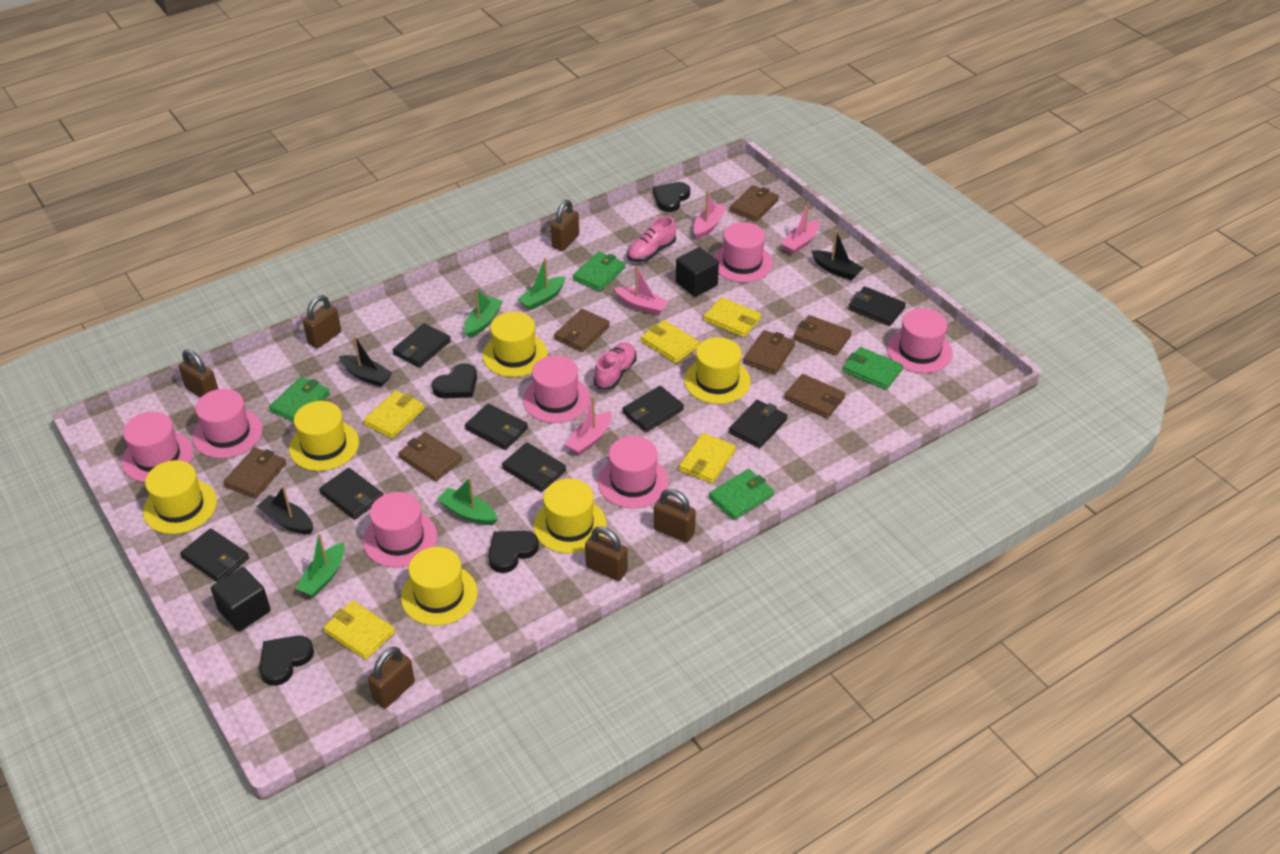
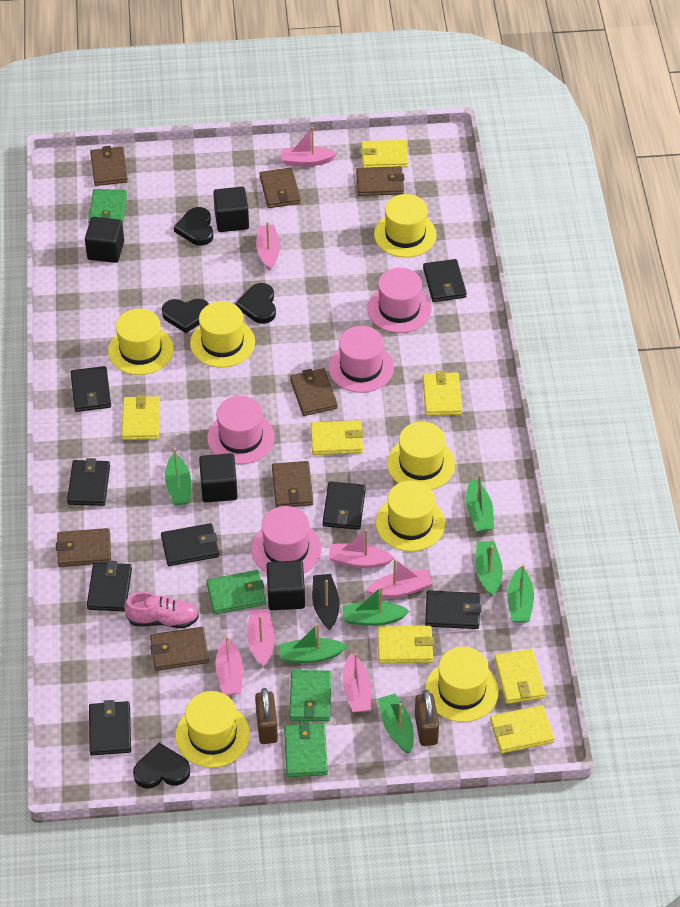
black boat: [257,486,313,534] [339,335,392,387] [811,230,864,280] = 3 -> [312,574,340,631] = 1
black cube: [211,567,271,631] [676,247,719,297] = 2 -> [85,217,124,263] [199,453,238,502] [213,187,249,232] [267,560,305,610] = 4
brown padlock: [179,349,218,398] [303,295,341,348] [368,647,415,708] [551,200,579,251] [585,527,628,581] [654,489,696,542] = 6 -> [255,688,278,744] [415,690,439,746] = 2
green boat: [295,533,345,597] [437,477,498,525] [464,288,503,338] [517,258,566,311] = 4 -> [165,448,191,506] [279,623,347,663] [343,587,410,626] [378,694,414,754] [466,475,494,532] [476,541,503,597] [507,564,534,623] = 7
pink boat: [565,397,612,455] [614,266,669,315] [693,191,726,239] [781,202,819,254] = 4 -> [215,636,243,695] [247,609,275,667] [256,222,280,270] [281,126,337,166] [328,529,394,568] [342,653,371,712] [366,559,433,598] = 7
pink hat: [121,412,193,482] [192,389,263,458] [363,492,437,567] [523,355,590,423] [598,436,669,508] [713,222,773,282] [887,308,953,373] = 7 -> [207,396,275,464] [251,506,322,573] [328,326,394,393] [367,268,432,333] = 4
pink shoe: [594,342,636,390] [627,216,676,262] = 2 -> [124,592,199,628] = 1
yellow hat: [143,460,217,534] [289,401,359,471] [401,547,478,626] [482,312,548,377] [533,479,607,553] [684,337,751,404] = 6 -> [108,309,173,375] [175,691,250,768] [190,301,255,368] [374,194,437,258] [376,480,445,551] [387,422,455,490] [425,647,499,722] = 7
yellow wallet: [323,601,395,660] [363,390,424,439] [641,320,699,363] [679,433,736,484] [704,297,761,337] = 5 -> [121,394,160,440] [310,420,363,455] [361,140,408,168] [377,626,434,663] [423,371,462,416] [490,705,554,753] [494,649,545,704] = 7

